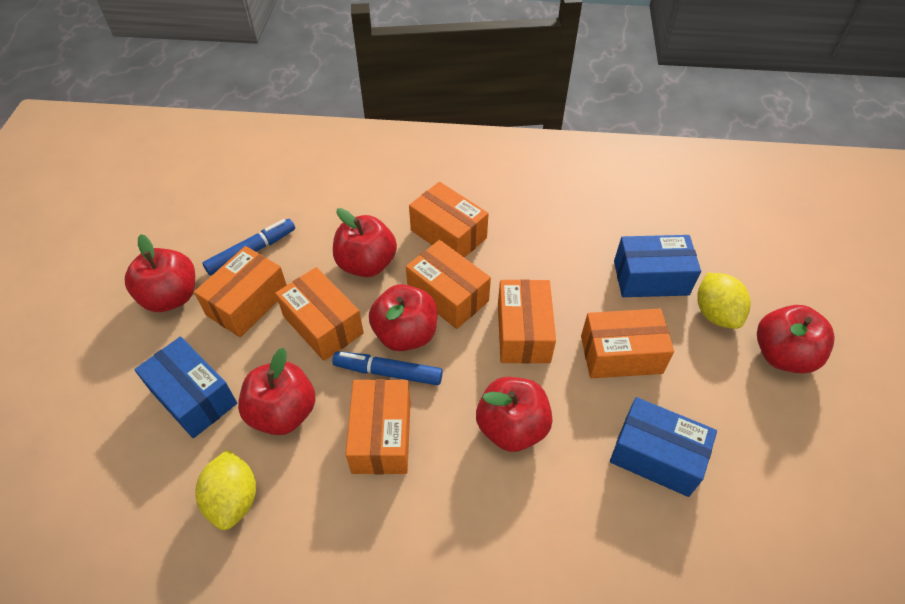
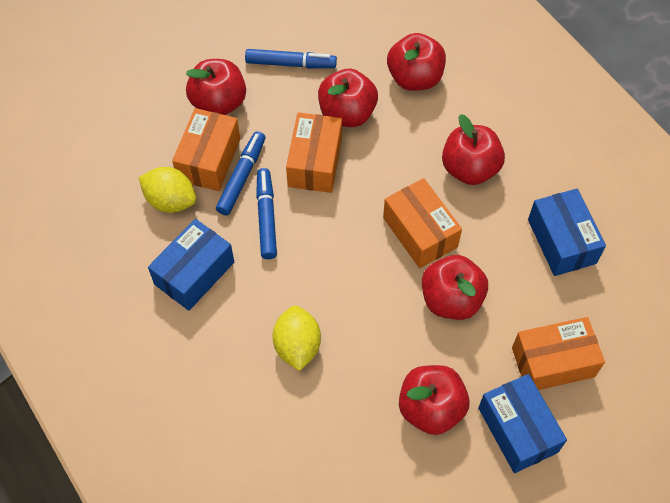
blue marker: [202,219,295,276] [332,351,443,385] = 2 -> [216,131,265,215] [245,49,337,68] [256,168,277,259] = 3
orange box: [194,246,287,337] [275,267,364,361] [346,379,410,474] [406,240,491,329] [409,182,489,258] [498,279,556,363] [581,309,674,378] = 7 -> [172,108,240,191] [286,112,342,193] [383,178,462,268] [512,317,605,390] = 4

